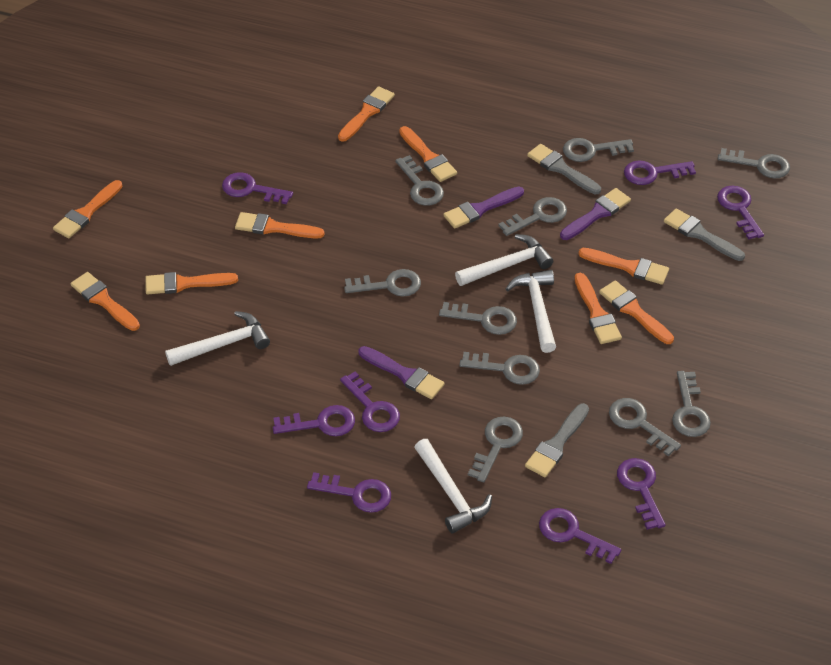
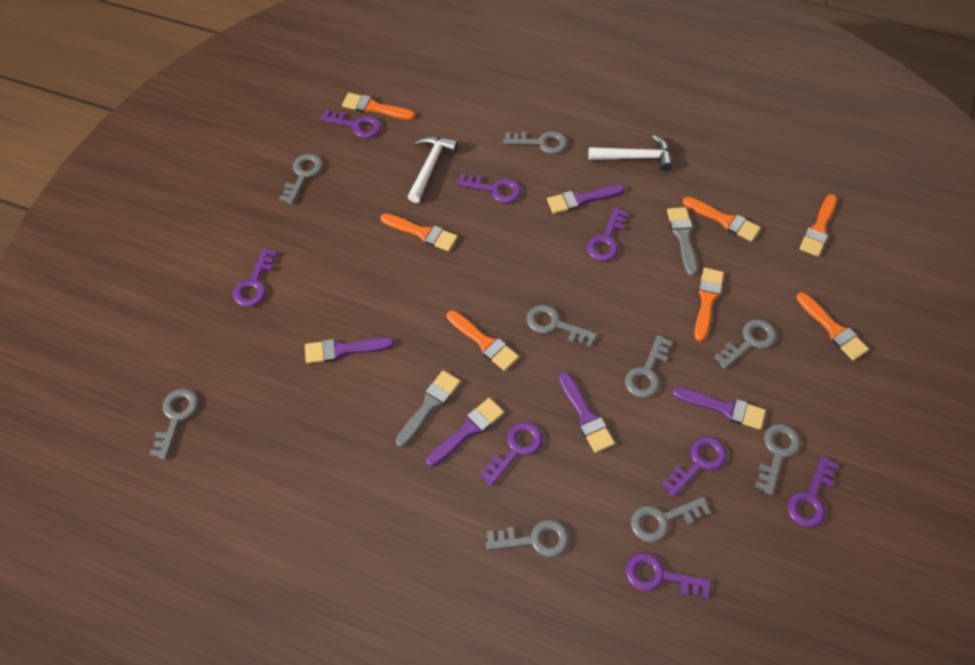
grey brush: [525,403,589,477] [527,144,601,194] [664,208,745,261] = 3 -> [396,370,461,447] [667,207,698,276] = 2
grey key: [344,269,421,297] [395,155,444,206] [439,302,517,335] [459,352,540,385] [468,417,523,482] [498,197,567,236] [563,138,634,162] [609,398,681,456] [672,371,711,437] [718,148,790,179] = 10 -> [149,389,199,460] [279,154,323,204] [486,520,569,557] [503,131,567,154] [526,305,597,347] [625,335,672,398] [631,497,711,543] [713,319,777,369] [755,424,801,495] = 9
orange brush: [53,180,123,238] [70,272,140,331] [145,272,238,294] [235,212,325,238] [338,86,395,141] [399,126,457,182] [574,273,622,344] [579,248,669,285] [599,280,674,344] = 9 -> [342,93,415,120] [380,213,458,251] [447,310,519,371] [682,197,761,242] [694,268,724,342] [796,292,869,361] [800,194,837,257] = 7
purple brush: [358,346,445,399] [443,187,524,229] [560,188,631,240] = 3 -> [305,337,394,364] [426,398,504,467] [547,185,625,214] [559,372,615,453] [672,387,766,430] = 5
white hammer: [165,311,270,366] [414,439,492,534] [455,234,553,286] [506,270,556,353] = 4 -> [408,136,458,203] [588,135,673,171] = 2

